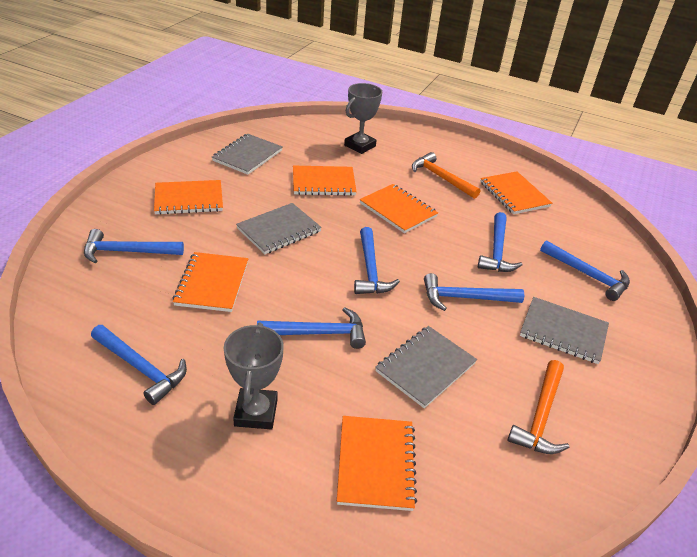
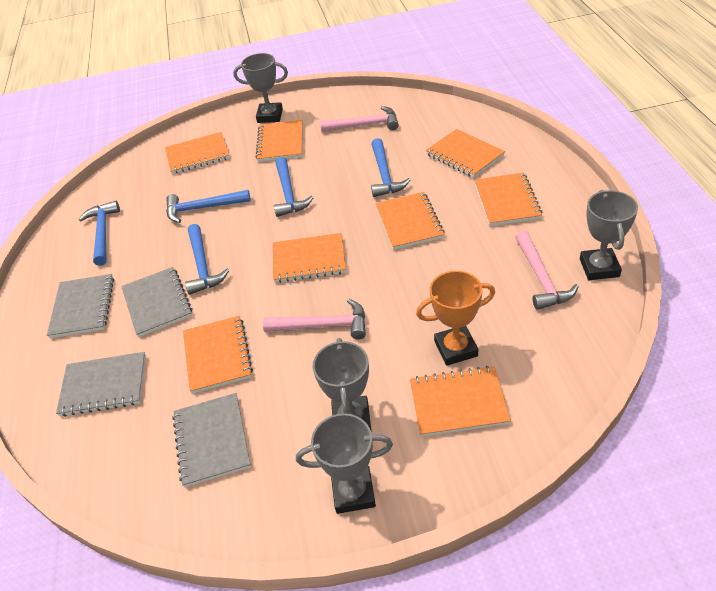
blue hammer: [84,229,184,263] [91,325,187,405] [257,307,366,349] [354,227,400,294] [424,273,524,311] [478,212,523,272] [540,240,630,301] = 7 -> [79,201,120,266] [166,190,251,223] [185,224,229,295] [274,157,314,217] [371,138,410,197] = 5
grey trophy: [224,323,284,429] [344,83,382,154] = 2 -> [233,53,288,123] [296,413,393,514] [313,338,371,430] [580,190,638,280] = 4
orange hammer: [412,152,480,199] [507,360,569,454] = 2 -> none = 0
orange notebook: [154,180,223,215] [172,252,248,312] [293,166,357,196] [337,416,417,511] [360,184,438,233] [480,172,552,214] = 6 -> [165,132,230,174] [183,316,253,394] [255,120,303,162] [273,233,346,283] [375,192,445,250] [410,366,511,437] [426,129,505,178] [474,172,543,226] = 8
orange trophy: none = 0 -> [416,271,495,366] = 1
pink hammer: none = 0 -> [263,299,366,340] [320,106,399,132] [515,230,579,310] = 3

